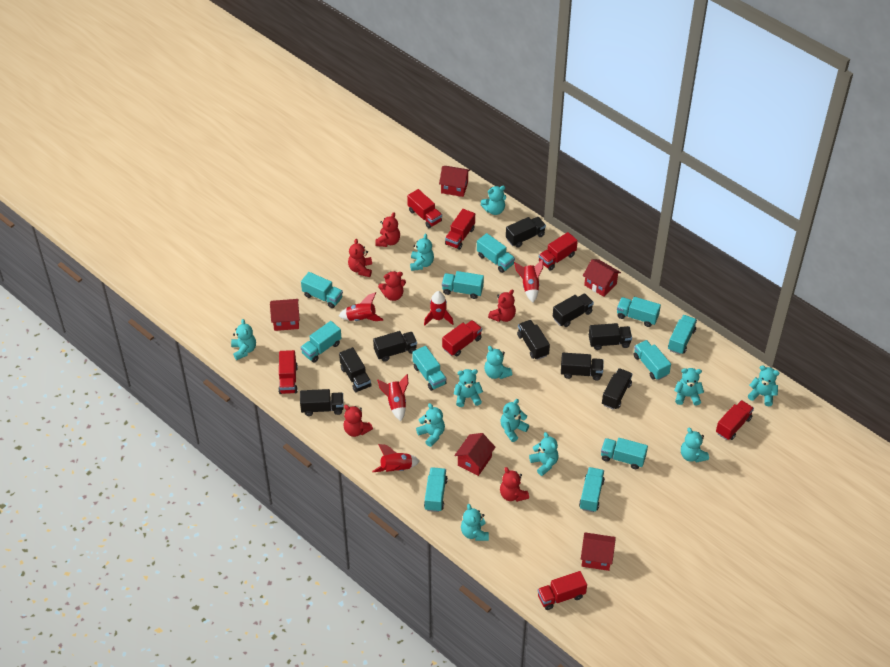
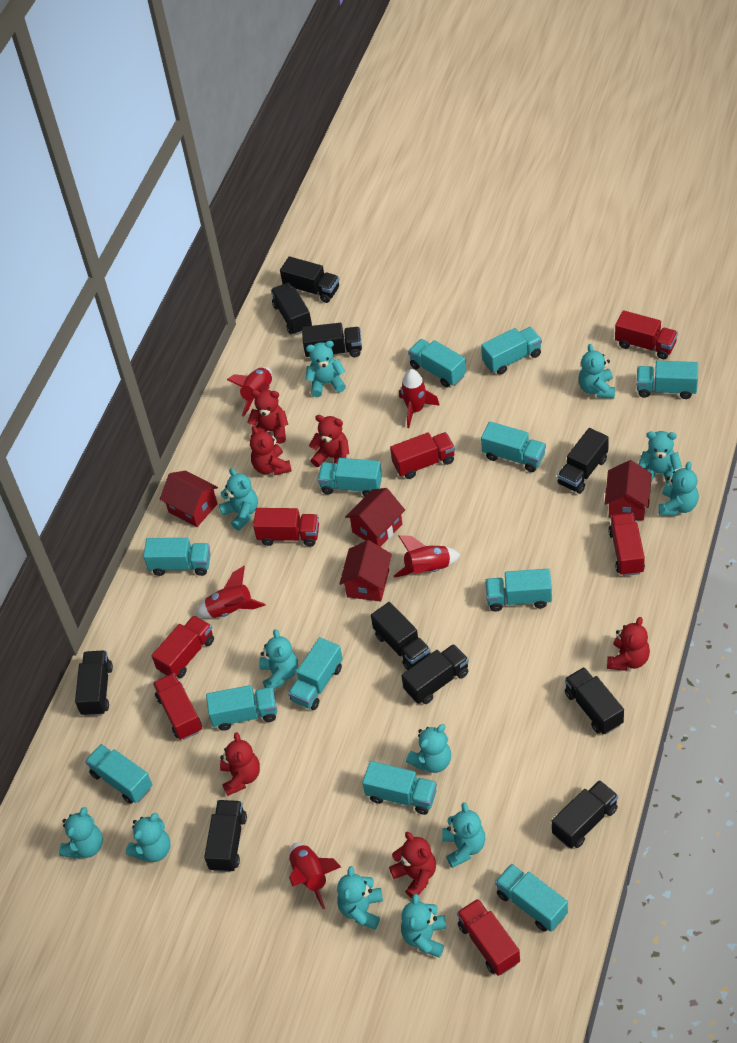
black truck: [300,389,344,416] [339,347,372,393] [373,331,417,362] [506,217,546,248] [517,320,550,360] [553,293,594,327] [561,353,604,381] [589,323,632,350] [602,368,632,410] = 9 -> [75,651,113,716] [204,800,247,872] [271,283,312,335] [280,256,339,303] [302,323,362,357] [371,602,431,670] [401,644,469,704] [552,780,618,849] [557,428,609,494] [565,667,624,734] = 10
red house: [270,299,300,331] [439,166,470,197] [454,433,496,476] [581,532,616,571] [583,259,621,297] = 5 -> [160,471,218,527] [339,540,392,602] [345,488,405,547] [604,460,652,521] = 4
turquoise truck: [300,321,342,363] [301,272,343,308] [412,346,447,391] [424,467,448,512] [442,271,484,299] [477,233,515,273] [579,467,605,512] [601,438,648,469] [617,297,661,327] [634,340,671,380] [668,315,697,354] = 11 -> [85,744,152,804] [143,538,211,576] [206,685,277,731] [288,637,343,710] [318,458,382,497] [362,761,437,815] [408,339,466,387] [481,327,542,375] [481,422,546,472] [485,569,552,612] [495,864,568,932] [636,361,698,399] = 12

